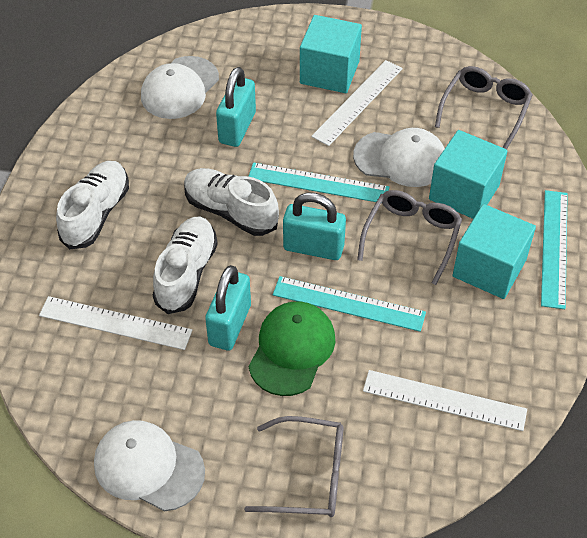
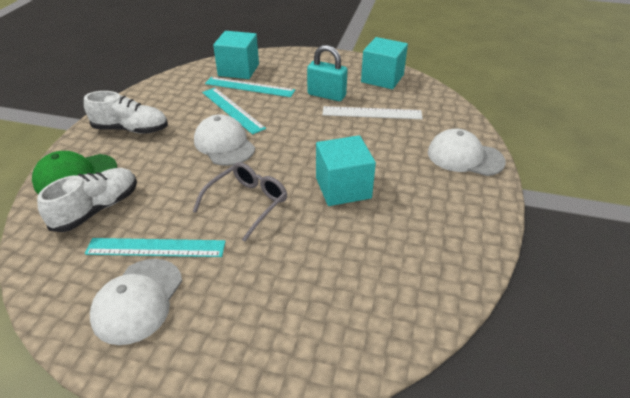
grey glasses: [244,416,344,517] [357,190,462,285] [435,66,532,149] = 3 -> [193,162,287,242] = 1
turquoise padlock: [205,265,251,351] [216,67,256,147] [283,193,346,260] = 3 -> [307,45,348,101] = 1
white ruler: [39,296,193,350] [311,60,403,146] [363,370,527,431] = 3 -> [322,106,423,119] = 1
white shoe: [56,161,129,249] [153,217,218,314] [184,168,279,236] = 3 -> [37,168,137,232] [84,91,168,134] = 2

